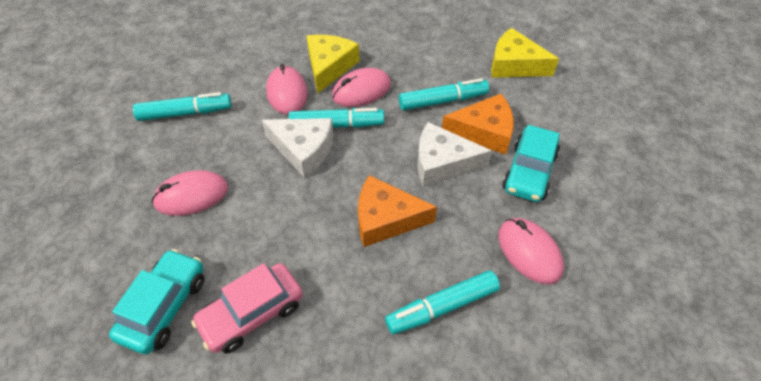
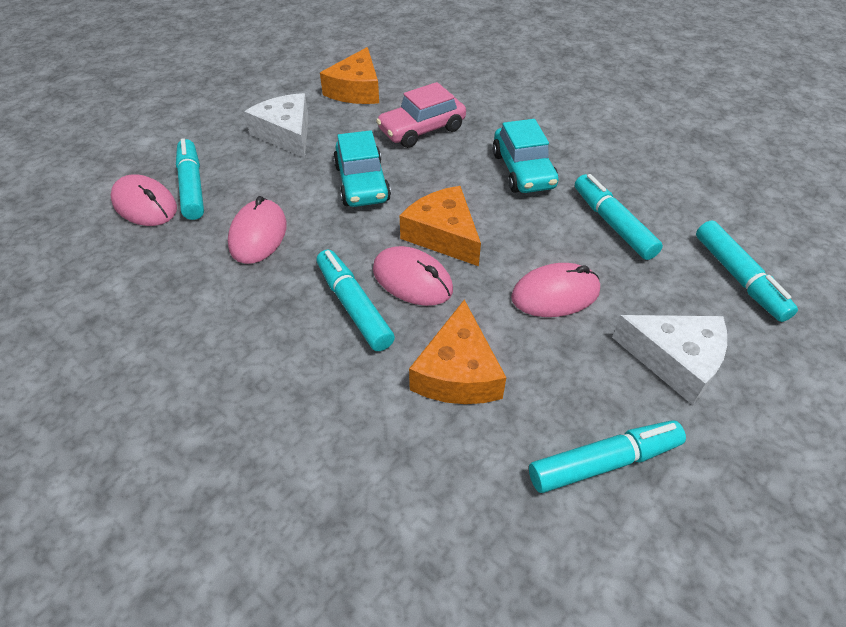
orange cheese: [358,175,437,247] [442,94,514,155] = 2 -> [320,47,379,104] [400,186,481,266] [409,300,506,404] = 3
turquoise marker: [133,92,231,121] [288,108,384,128] [385,270,500,334] [399,78,489,111] = 4 -> [176,138,204,220] [317,249,395,351] [529,420,686,493] [575,174,663,260] [696,220,798,322] = 5
yellow cheese: [307,35,360,93] [491,28,559,78] = 2 -> none = 0

